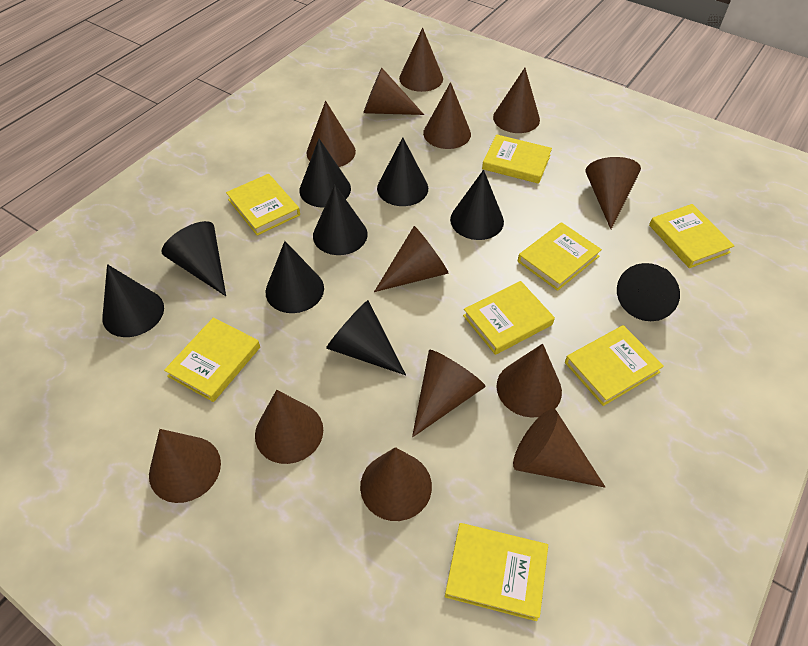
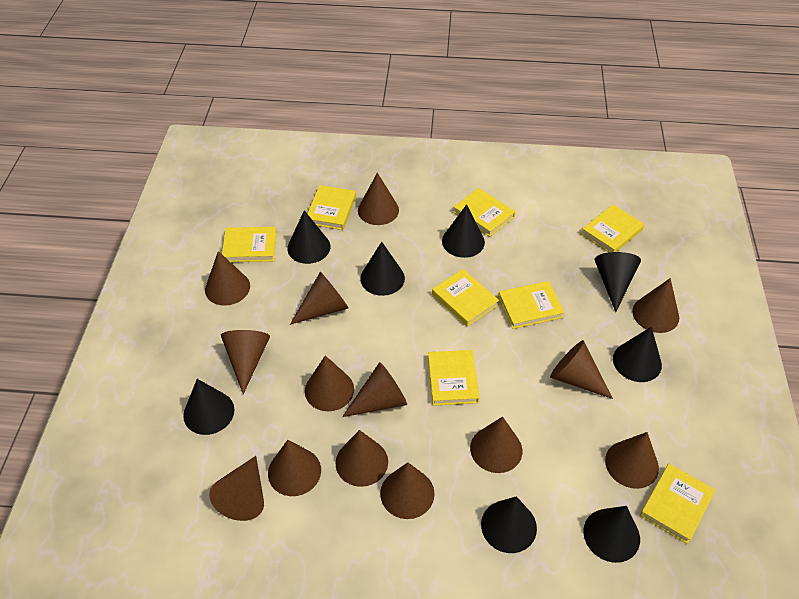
black cone: [102,264,164,337] [161,221,226,296] [266,241,324,313] [299,139,351,208] [313,185,367,255] [326,300,406,375] [377,137,428,206] [450,170,504,240] [617,263,680,321] = 9 -> [183,379,234,435] [287,210,331,264] [360,242,405,296] [442,204,485,258] [481,496,537,553] [583,506,640,563] [594,252,641,312] [613,327,662,382] = 8
brown cone: [149,429,221,503] [255,390,323,464] [307,101,356,167] [360,447,432,521] [363,68,424,115] [374,226,449,292] [399,28,443,92] [412,350,486,438] [423,82,471,149] [493,68,540,133] [497,344,562,418] [513,409,606,488] [586,157,641,229] = 13 -> [205,251,250,306] [209,456,264,521] [221,330,270,394] [268,440,321,496] [290,272,349,325] [305,355,354,411] [335,430,388,487] [342,362,407,417] [358,173,399,225] [380,462,435,519] [470,416,522,473] [550,340,613,399] [605,432,659,489] [632,278,679,333] = 14

